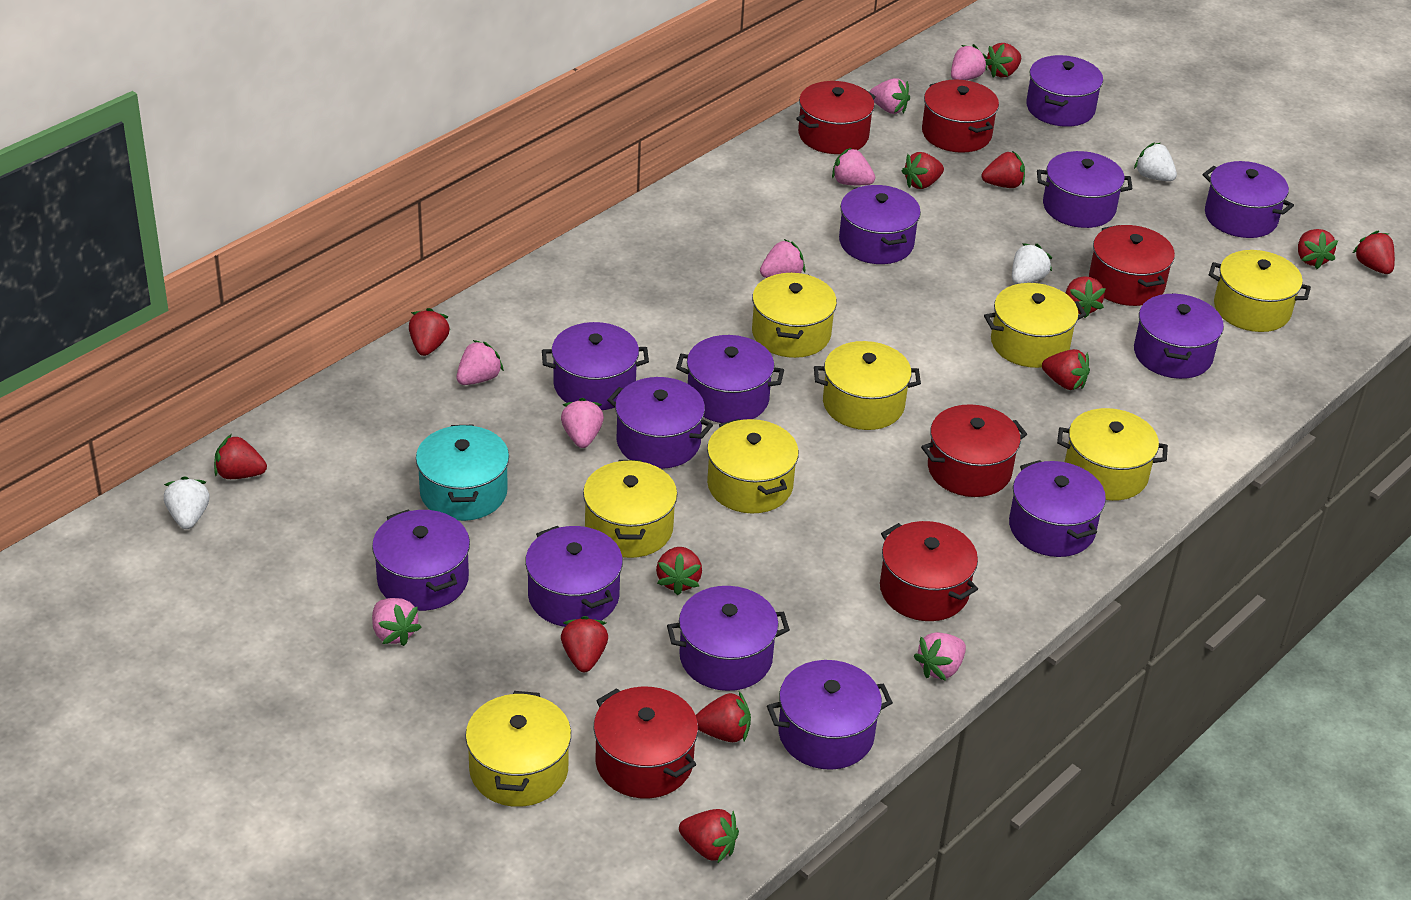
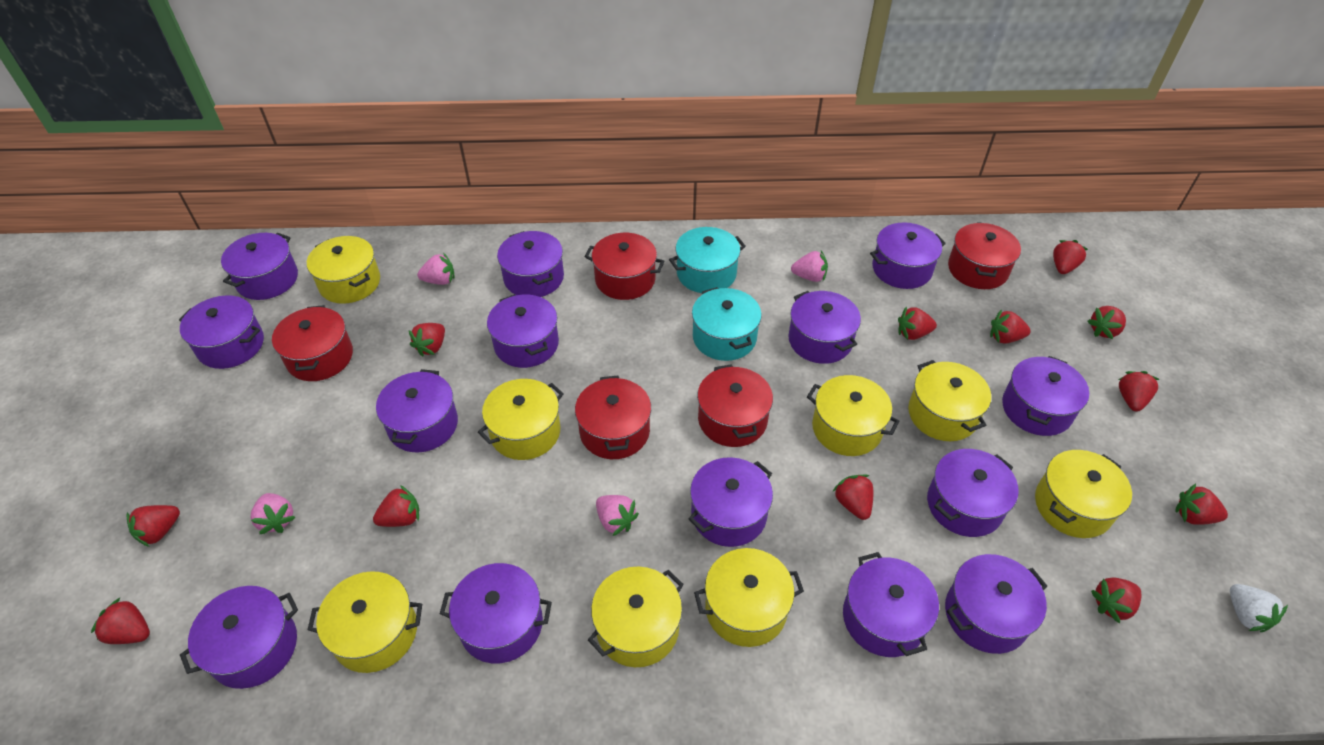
pink strawberry: [372,598,421,646] [456,340,504,385] [561,398,604,448] [760,239,805,278] [832,148,875,185] [870,78,910,114] [914,632,966,681] [951,44,988,80] = 8 -> [251,493,296,534] [417,253,455,285] [596,495,639,536] [791,251,828,282] = 4
purple pot: [372,509,470,611] [525,526,623,627] [542,322,649,410] [607,377,713,469] [667,586,790,691] [676,335,784,423] [767,660,893,770] [839,185,921,264] [1009,460,1106,557] [1026,55,1103,127] [1037,151,1133,228] [1134,293,1224,379] [1203,161,1294,238] = 13 -> [179,295,264,369] [180,586,298,689] [221,233,298,300] [376,369,458,452] [440,563,552,664] [487,294,559,368] [497,231,564,297] [689,457,773,547] [788,291,861,364] [843,552,939,657] [870,222,946,289] [927,449,1019,537] [945,554,1047,654] [1002,356,1089,436] = 14
red pot: [594,687,698,799] [796,81,876,154] [880,521,978,621] [921,404,1027,497] [922,80,999,153] [1089,225,1175,306] = 6 -> [272,305,353,381] [575,376,651,459] [585,233,664,300] [697,364,773,447] [948,222,1021,289] = 5
red strawberry: [214,434,267,479] [409,308,450,356] [561,616,608,672] [656,547,702,596] [679,809,739,863] [696,692,751,742] [902,152,944,189] [981,151,1025,188] [985,43,1021,77] [1042,349,1090,390] [1066,276,1106,318] [1298,229,1338,269] [1353,231,1395,274] = 13 -> [91,598,150,644] [126,505,180,547] [373,485,419,527] [409,323,445,357] [832,475,873,520] [898,307,937,340] [990,310,1031,344] [1053,240,1088,274] [1087,306,1126,339] [1091,577,1141,624] [1119,371,1160,411] [1175,483,1228,525] = 12
turquoise pot: [416,425,509,521] = 1 -> [669,227,746,293] [692,287,762,361] = 2
white strawberry: [164,476,209,529] [1012,243,1052,284] [1134,143,1177,181] = 3 -> [1230,584,1288,632] = 1

